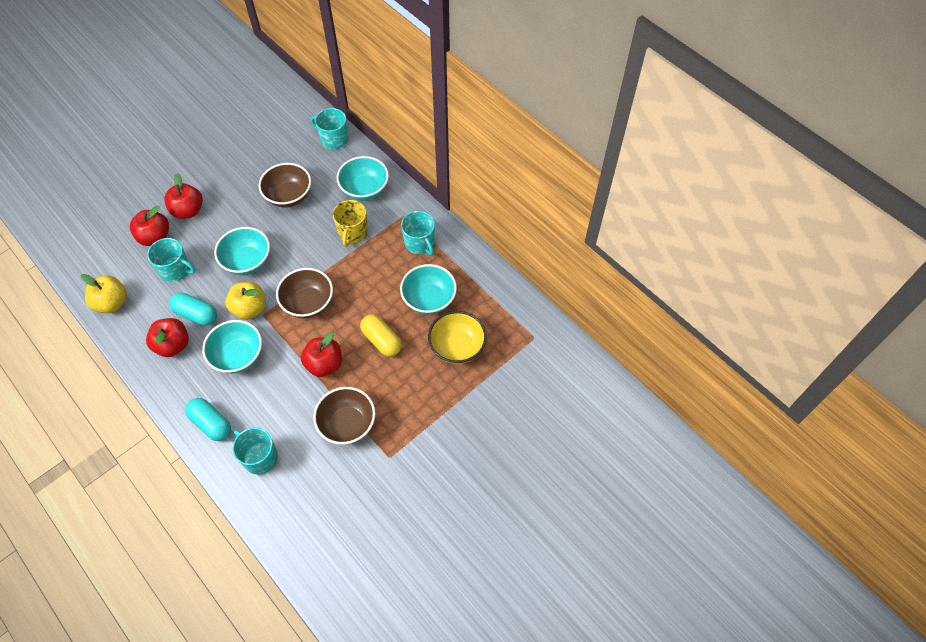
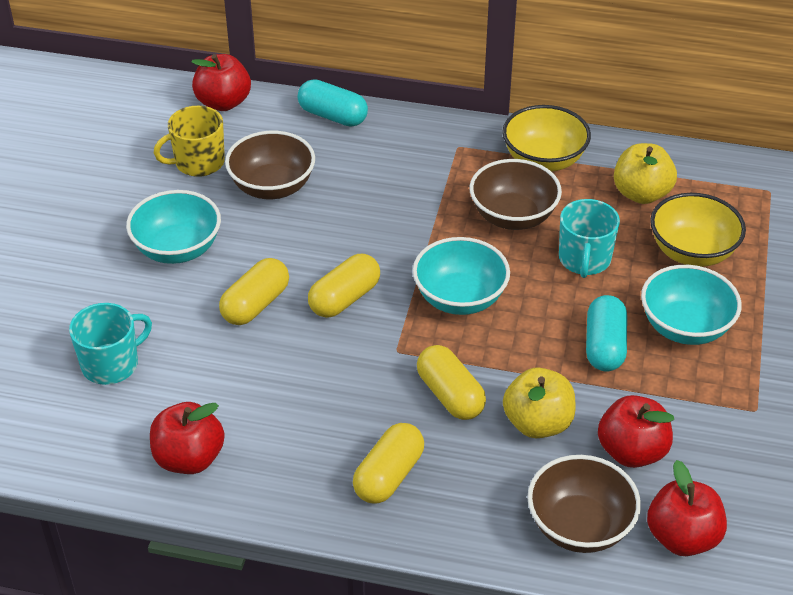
turquoise bowl: [202,320,262,374] [214,227,270,275] [337,156,389,201] [400,264,457,314] = 4 -> [126,190,221,264] [413,237,510,315] [641,265,742,345] = 3
turquoise mug: [147,238,196,282] [232,427,278,475] [311,108,348,149] [401,211,435,256] = 4 -> [69,303,152,385] [559,199,620,278] = 2
yellow bowl: [428,311,487,364] = 1 -> [502,105,591,172] [650,193,746,267] = 2
yellow capsule: [360,314,402,357] = 1 -> [219,258,289,325] [308,254,380,318] [353,423,424,504] [417,345,486,420] = 4

